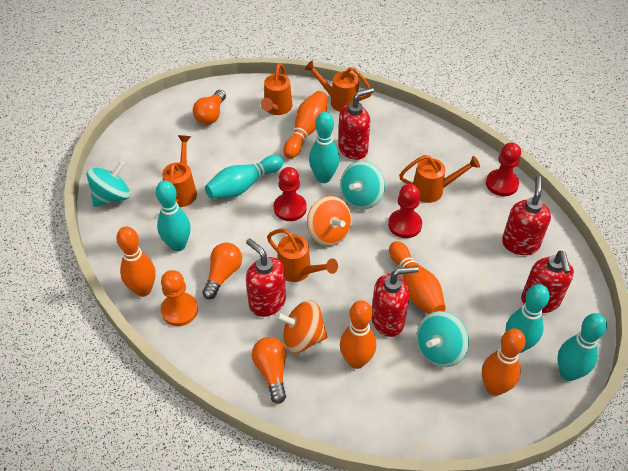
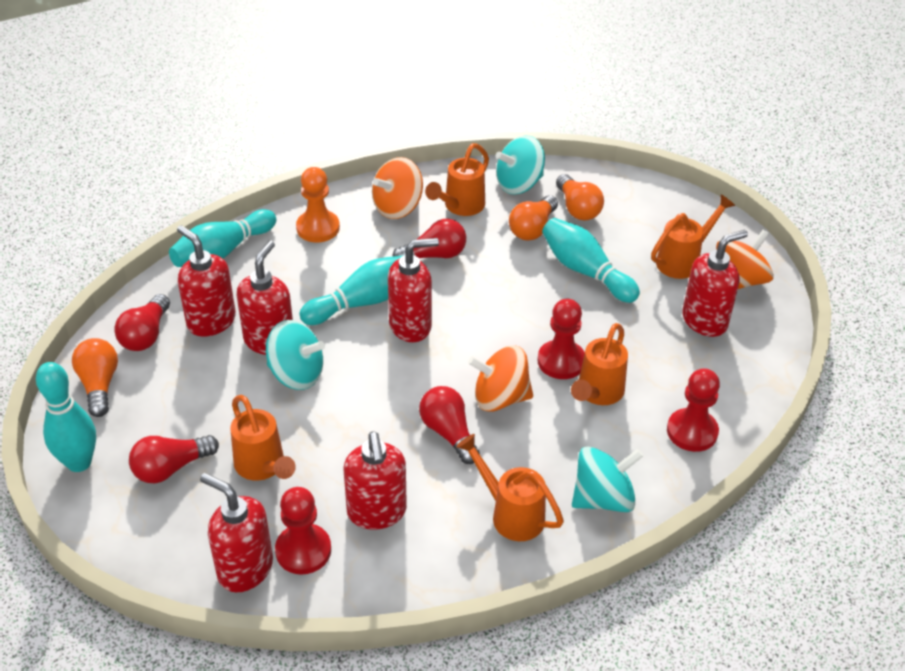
orange bowling pin: [116,227,155,297] [283,91,328,158] [340,301,376,369] [389,241,446,314] [482,328,526,396] = 5 -> none = 0
orange spinning top: [276,300,328,353] [307,196,352,246] = 2 -> [372,157,423,219] [468,345,533,412] [716,229,774,289] = 3
red light bulb: none = 0 -> [114,294,170,351] [129,435,219,483] [393,219,466,258] [419,386,480,464] = 4
red soap dispenser: [246,238,286,317] [338,88,374,160] [371,266,419,337] [502,176,551,255] [521,251,574,313] = 5 -> [177,225,236,337] [200,473,273,592] [237,241,293,355] [344,431,407,530] [388,238,439,342] [682,230,748,337] = 6
turquoise bowling pin: [156,181,191,251] [205,155,283,199] [309,112,339,183] [506,284,550,353] [557,313,607,381] = 5 -> [36,362,96,472] [169,209,276,267] [299,255,404,325] [542,218,640,303] = 4

